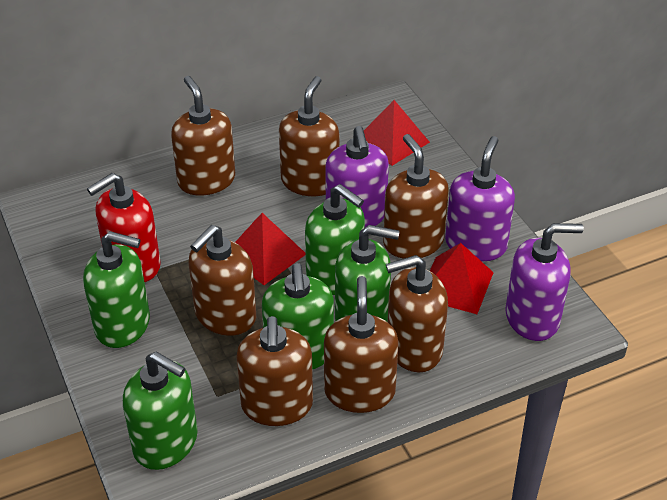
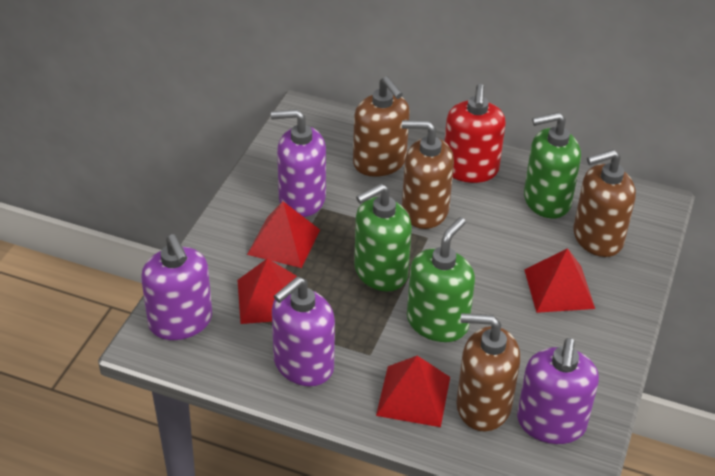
brown soap dispenser: [171,76,235,196] [188,225,256,336] [236,316,313,426] [279,76,339,196] [324,276,399,413] [383,134,449,259] [386,255,448,372] = 7 -> [353,76,410,177] [402,120,454,229] [456,313,520,431] [573,149,636,257] = 4
green soap dispenser: [83,231,150,348] [123,352,198,470] [262,263,334,370] [305,184,365,295] [335,225,399,322] = 5 -> [354,183,412,292] [407,217,475,342] [524,112,581,219] = 3
purple soap dispenser: [325,126,389,227] [445,136,515,261] [506,223,584,341] = 3 -> [141,234,212,340] [271,109,326,217] [272,277,335,386] [517,338,599,444] = 4
red pyramid: [235,213,306,285] [364,100,430,166] [430,243,494,314] = 3 -> [237,258,297,324] [247,201,320,268] [376,356,450,427] [524,248,595,313] = 4

